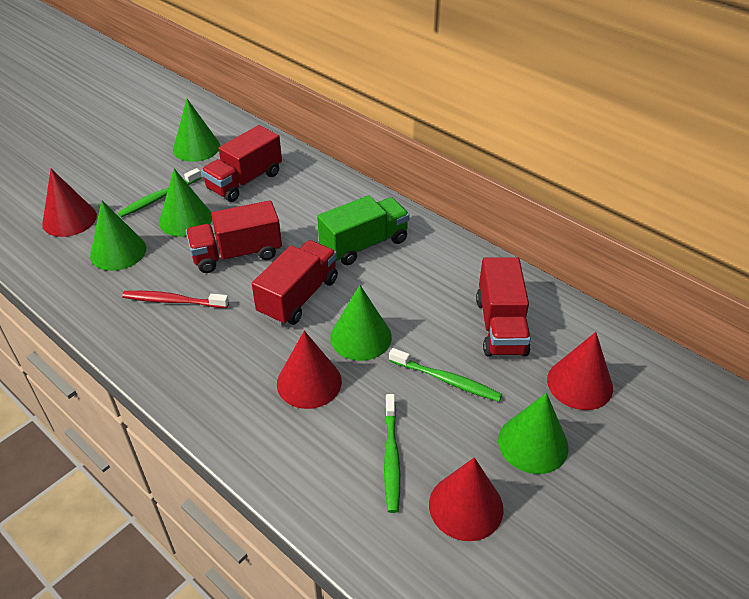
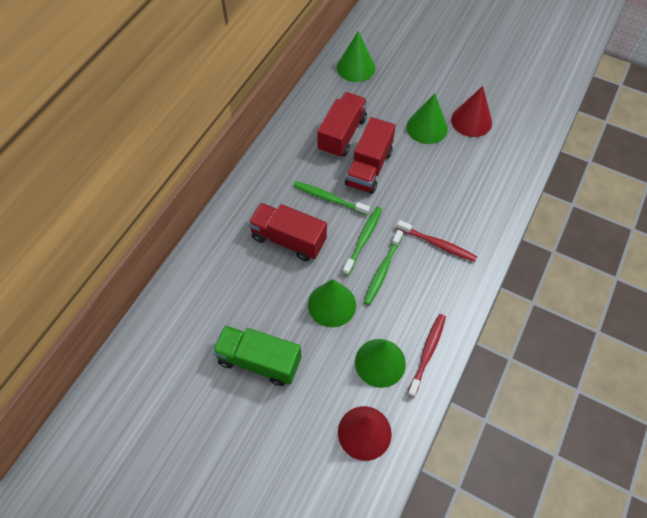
green cone: [90,200,146,271] [159,168,212,237] [173,99,220,162] [330,285,392,361] [498,393,568,474] = 5 -> [308,279,356,327] [337,31,375,82] [355,339,406,388] [406,93,448,144] = 4
red cone: [42,169,97,237] [277,331,342,409] [429,457,504,541] [547,332,613,410] = 4 -> [338,406,392,461] [451,86,492,137] = 2
red toothbrush: [122,291,229,308] = 1 -> [397,220,477,262] [407,314,446,398] = 2
red truck: [186,200,282,273] [201,125,282,202] [252,240,338,325] [476,257,531,357] = 4 -> [248,203,327,261] [317,92,367,158] [345,117,396,194] = 3

